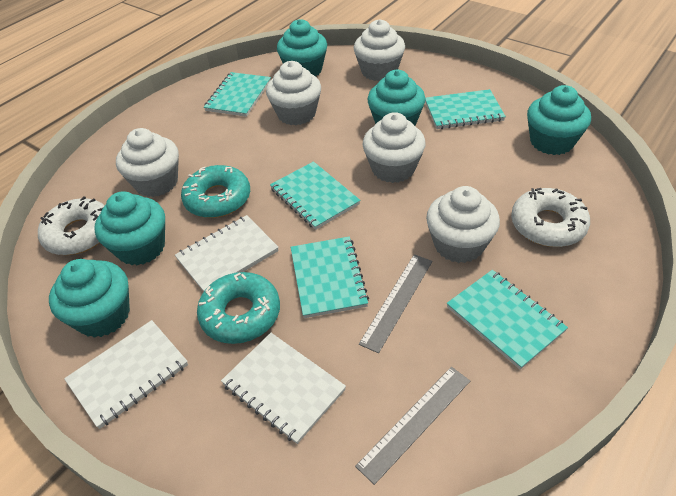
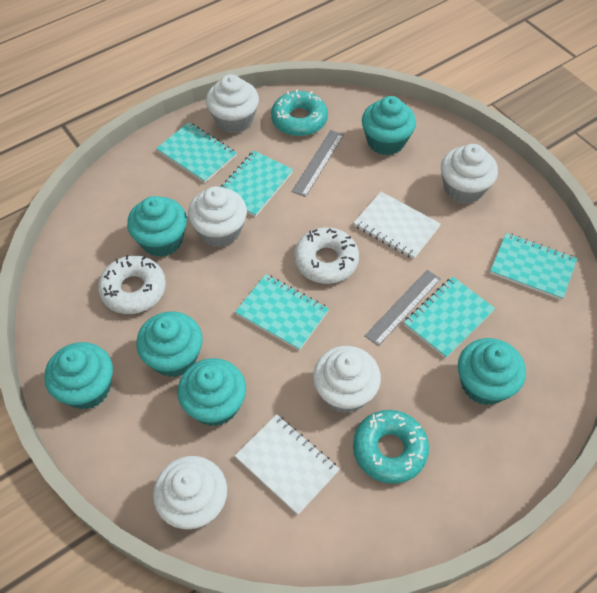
turquoise cupcake: [49,259,130,338] [94,191,165,266] [277,19,327,76] [367,70,426,126] [527,85,591,155] = 5 -> [44,342,113,410] [127,196,187,257] [136,311,203,377] [178,358,246,426] [362,96,416,155] [458,338,526,405] = 6
white notebook: [64,320,188,429] [175,215,279,292] [221,333,346,444] = 3 -> [235,414,339,515] [354,192,441,259] = 2

